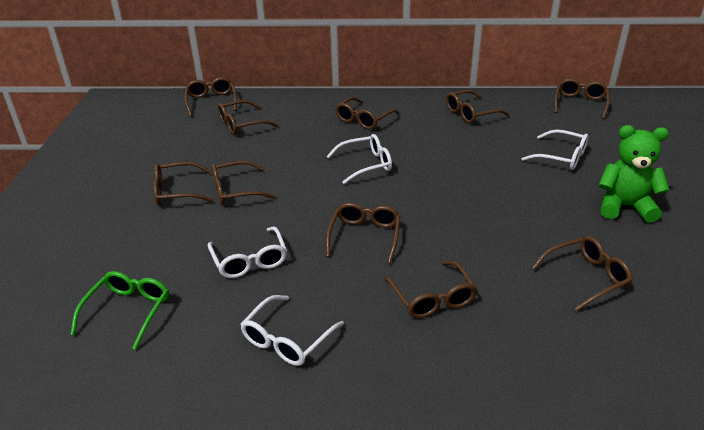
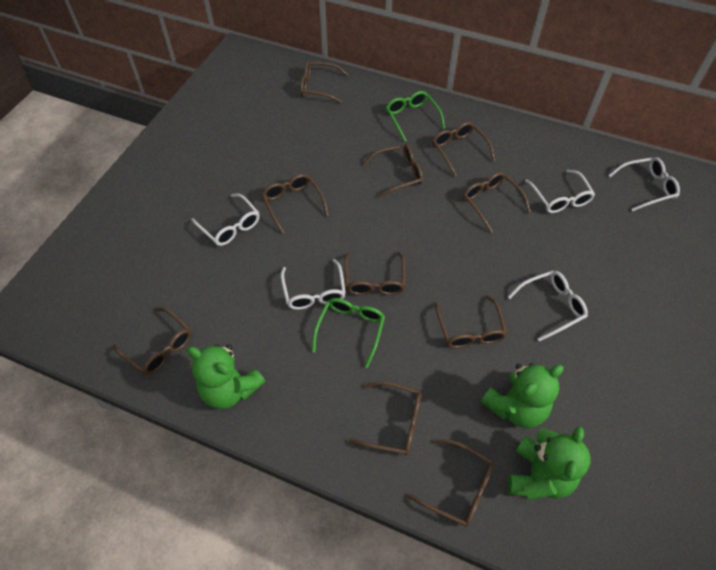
green glasses: [70,271,169,350] = 1 -> [312,298,385,368] [386,91,445,142] = 2
green teddy bear: [598,125,670,223] = 1 -> [187,344,265,409] [481,363,564,428] [508,426,591,500] = 3
white glasses: [208,227,287,278] [240,295,344,366] [327,134,392,184] [521,129,588,170] = 4 -> [191,194,260,246] [281,259,346,310] [508,271,588,341] [525,170,595,213] [609,157,680,211] = 5

